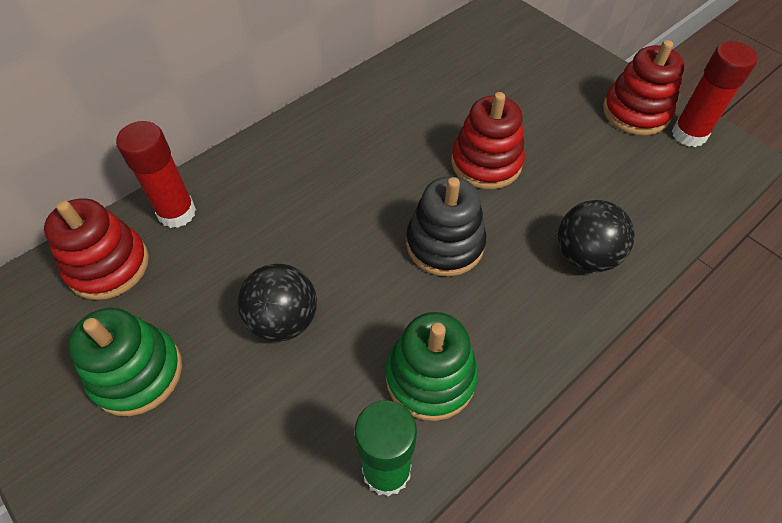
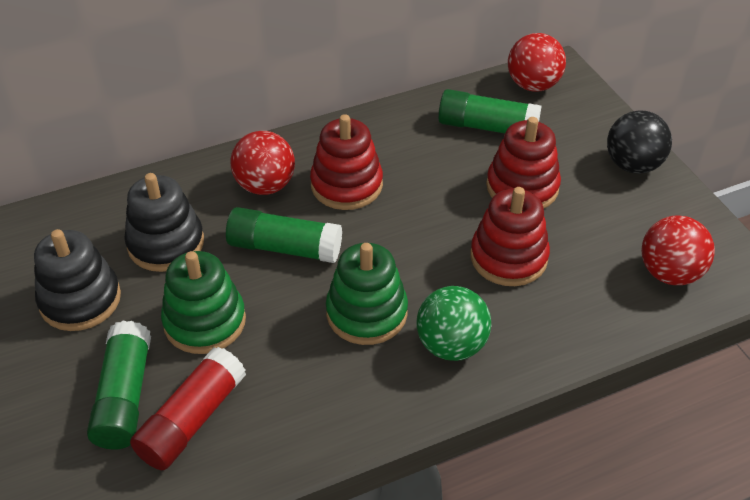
black ball: [238,264,317,342] [558,200,635,272] = 2 -> [607,110,672,174] = 1
black stacking toy: [406,177,486,277] = 1 -> [34,229,121,331] [124,173,204,272] = 2
green ball: none = 0 -> [417,286,492,361] = 1
green glue stick: [355,400,417,497] = 1 -> [87,321,151,449] [226,207,342,263] [438,89,541,133] = 3
red ball: none = 0 -> [230,131,295,195] [508,33,566,92] [641,215,715,285] = 3
red glue stick: [116,121,196,228] [672,41,758,147] = 2 -> [130,347,246,470] = 1

